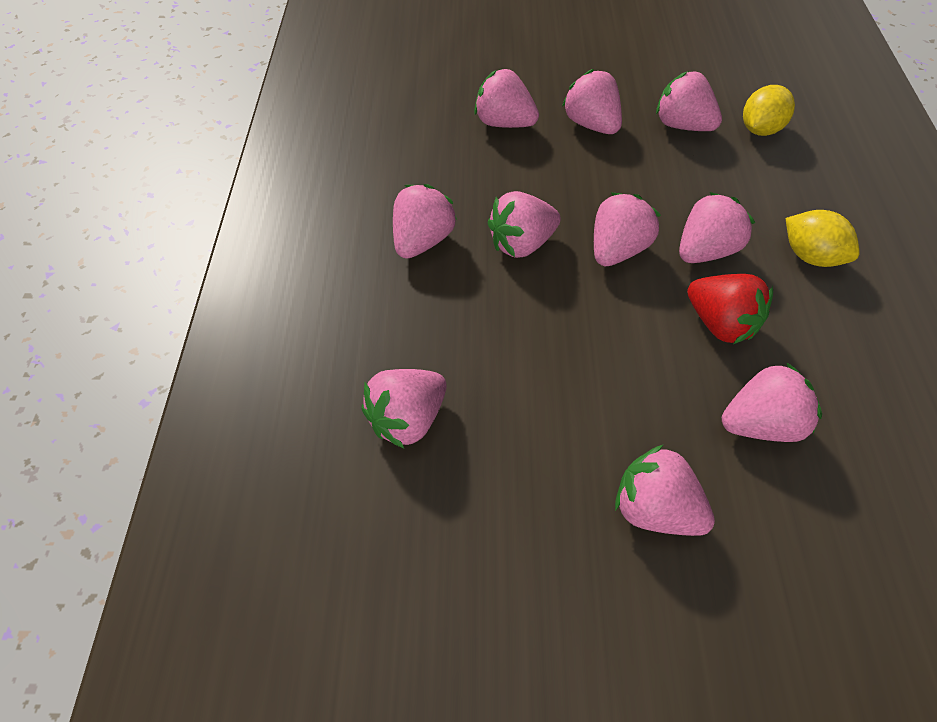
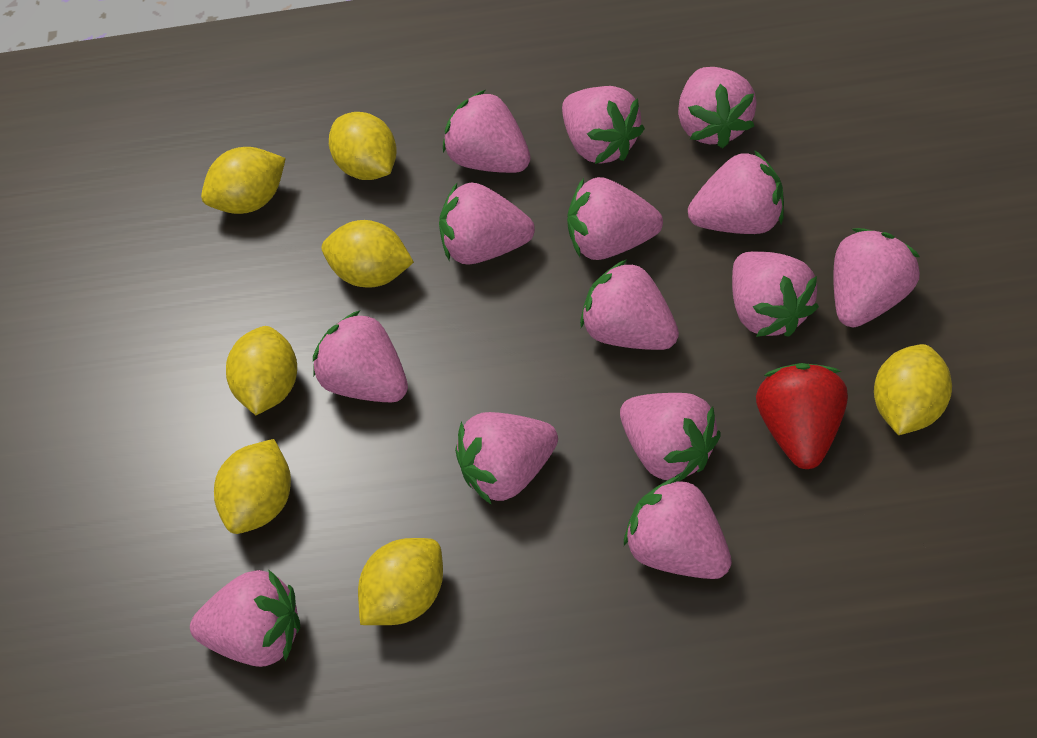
pink strawberry: [361,369,446,448] [393,184,457,259] [474,68,539,128] [487,191,561,258] [562,69,622,134] [594,193,661,266] [615,445,715,536] [656,71,722,131] [679,192,755,263] [722,362,822,442] = 10 -> [190,570,300,667] [313,310,408,402] [439,182,535,265] [443,90,531,173] [455,412,558,505] [562,86,645,164] [567,177,663,260] [580,260,679,350] [620,393,721,481] [624,476,732,579] [678,67,757,148] [688,150,784,234] [732,251,819,337] [833,228,920,327] = 14
yellow lemon: [743,85,795,136] [786,210,860,267] = 2 -> [201,147,286,214] [214,439,291,534] [226,326,297,415] [322,220,414,288] [329,112,397,180] [358,538,443,625] [874,344,952,435] = 7

